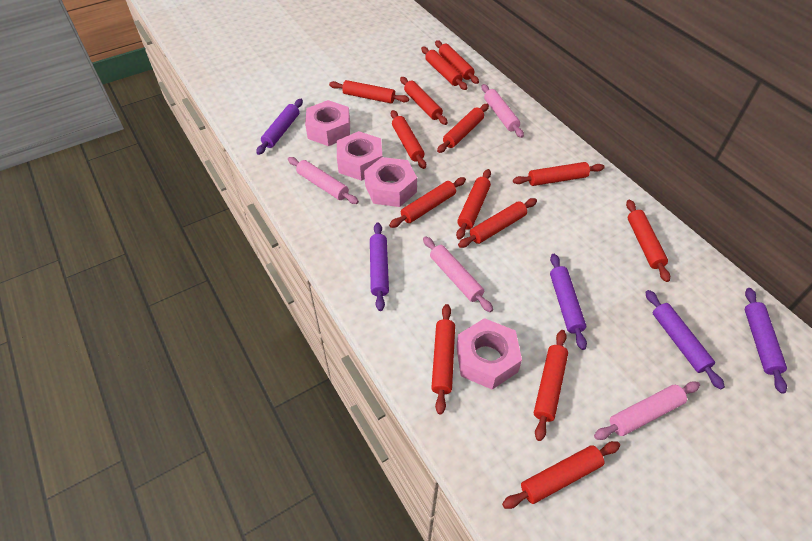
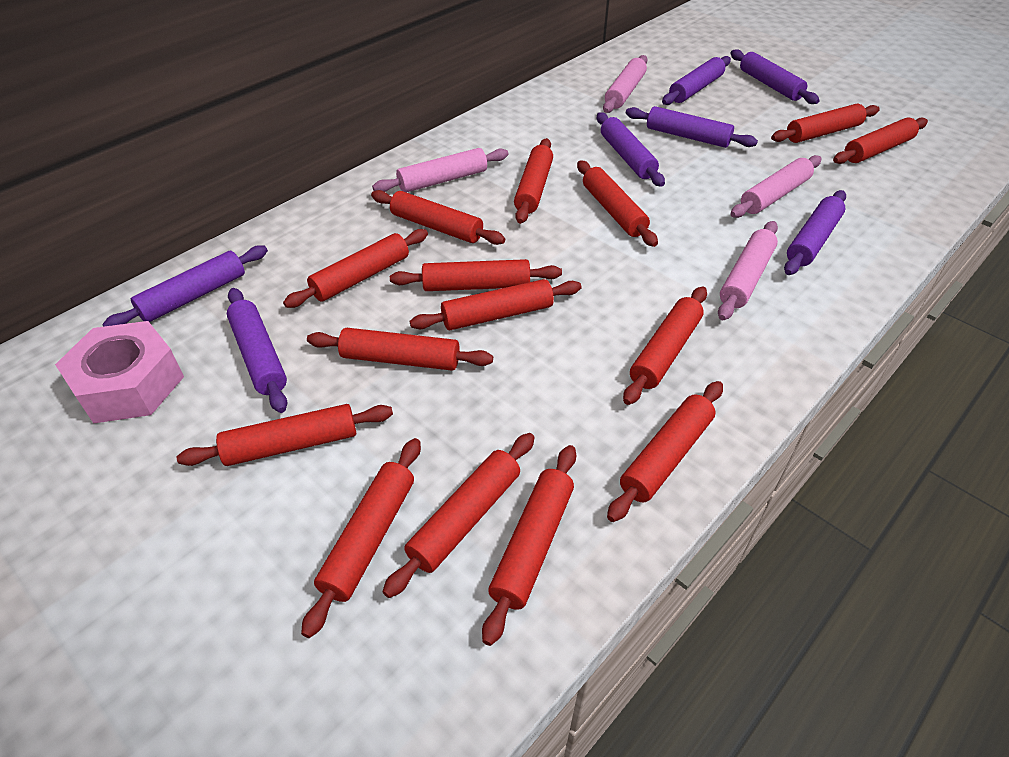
pink nut: [305,100,350,146] [337,131,382,181] [364,157,417,207] [457,318,522,390] = 4 -> [55,321,184,423] = 1
purple rolling pin: [256,99,303,155] [370,222,389,311] [550,254,587,350] [645,290,725,390] [745,288,787,394] = 5 -> [102,245,268,327] [227,288,287,413] [597,112,665,187] [626,106,758,148] [662,56,731,105] [730,50,820,104] [784,190,846,275] = 7
red rolling pin: [329,80,409,103] [389,177,466,228] [391,110,426,169] [400,77,448,125] [421,47,468,90] [431,304,455,414] [435,40,479,84] [437,104,489,153] [456,169,491,240] [458,198,537,248] [502,441,620,509] [513,162,605,186] [534,330,568,441] [626,200,670,282] = 14 -> [177,404,393,466] [283,229,428,308] [301,438,421,638] [307,328,493,371] [371,190,505,245] [382,433,535,598] [390,259,562,291] [410,279,581,330] [482,445,576,646] [514,138,553,224] [577,160,658,247] [607,381,723,522] [623,286,707,405] [771,104,880,143] [833,117,928,164] = 15

